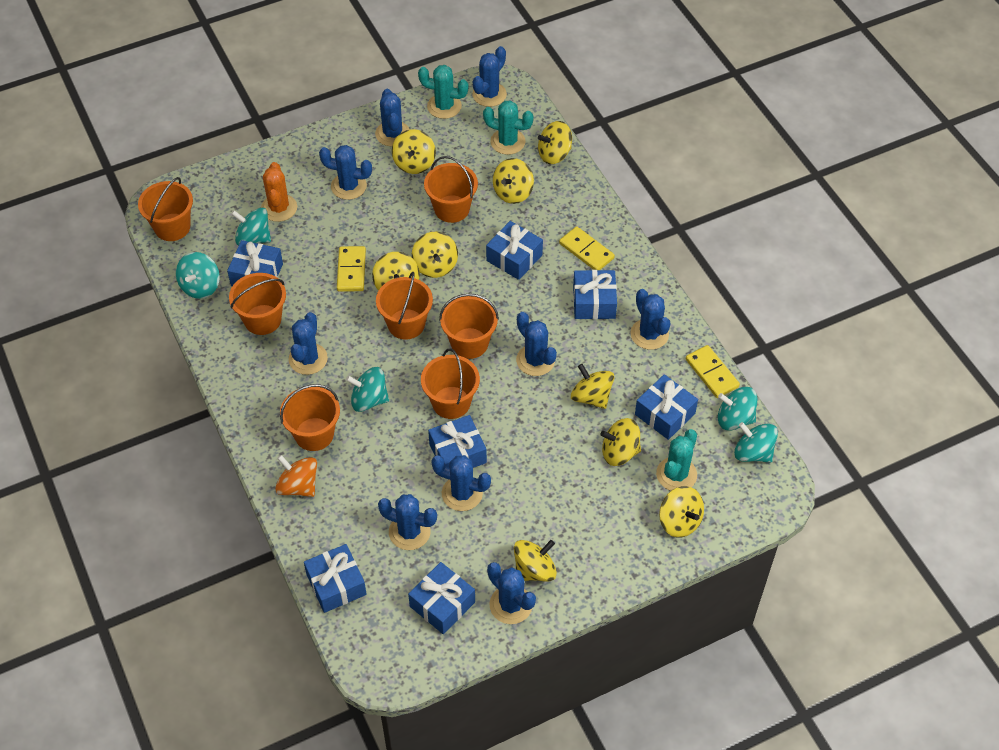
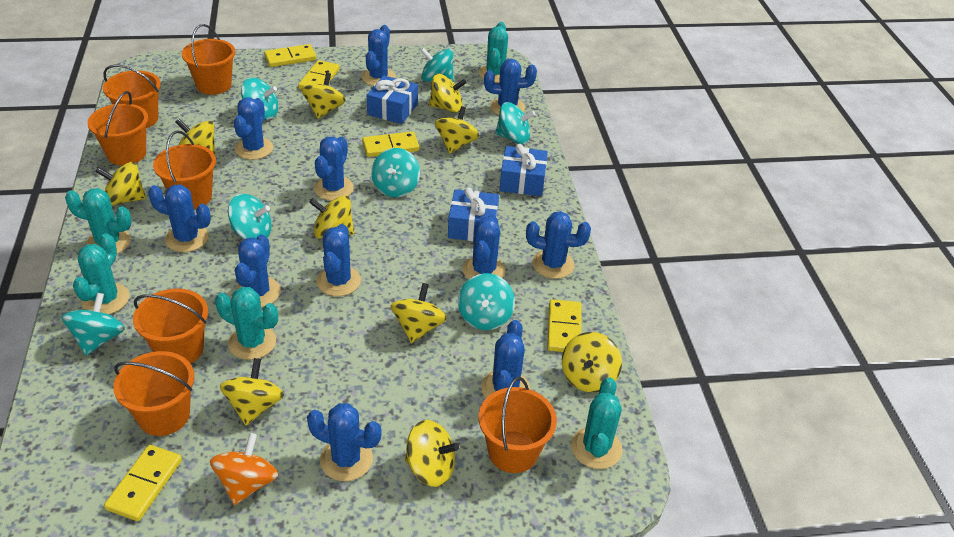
blue cactus: [289,312,328,375] [319,145,372,200] [375,89,410,146] [378,494,437,550] [431,455,491,511] [472,46,507,107] [487,562,536,624] [516,312,557,376] [630,289,671,350] = 9 -> [148,185,211,252] [234,97,273,160] [235,234,281,307] [307,403,382,481] [314,137,354,201] [316,224,361,296] [362,25,396,86] [463,215,506,279] [481,320,530,398] [484,59,537,115] [526,211,591,279] = 11
blue gift: [227,240,283,286] [304,544,367,613] [408,562,475,634] [428,415,487,468] [486,221,543,280] [573,270,617,319] [635,374,698,440] = 7 -> [367,75,418,124] [448,187,499,241] [500,144,548,196] = 3
orange cactus: [261,162,297,222] = 1 -> none = 0
turquoise cactus: [418,65,469,119] [483,100,534,155] [656,429,697,491] = 3 -> [65,188,132,254] [73,233,130,314] [215,287,278,360] [479,22,508,83] [571,377,622,469] = 5
turquoise spinning top: [176,252,220,299] [231,208,271,245] [346,367,389,412] [718,387,757,431] [734,422,778,462] = 5 -> [62,293,125,355] [228,194,272,240] [241,78,278,119] [372,148,420,197] [420,48,454,82] [458,273,515,330] [495,102,536,144] = 7
yellow domino: [337,246,366,292] [559,226,615,270] [686,345,740,398] = 3 -> [104,445,182,521] [264,44,316,67] [298,60,340,89] [362,132,419,157] [547,299,581,352] = 5
yellow spinning top: [372,252,419,291] [392,129,436,174] [412,232,458,278] [493,158,534,204] [514,540,557,582] [538,121,572,164] [571,364,615,409] [600,418,641,466] [659,486,704,538] = 9 -> [95,162,146,205] [176,119,215,154] [220,358,284,425] [301,73,346,119] [309,195,354,239] [391,283,447,343] [405,420,459,487] [429,74,467,113] [435,106,479,153] [562,332,622,392] = 10

